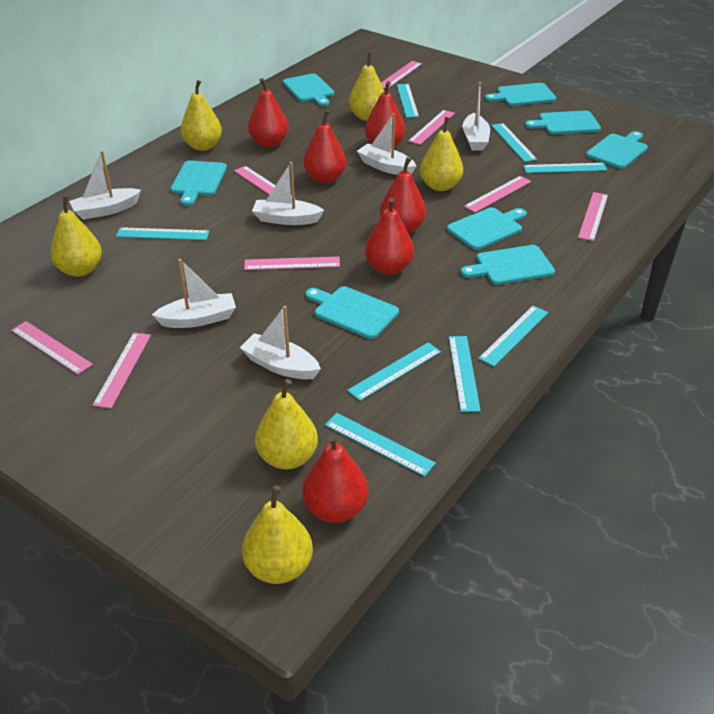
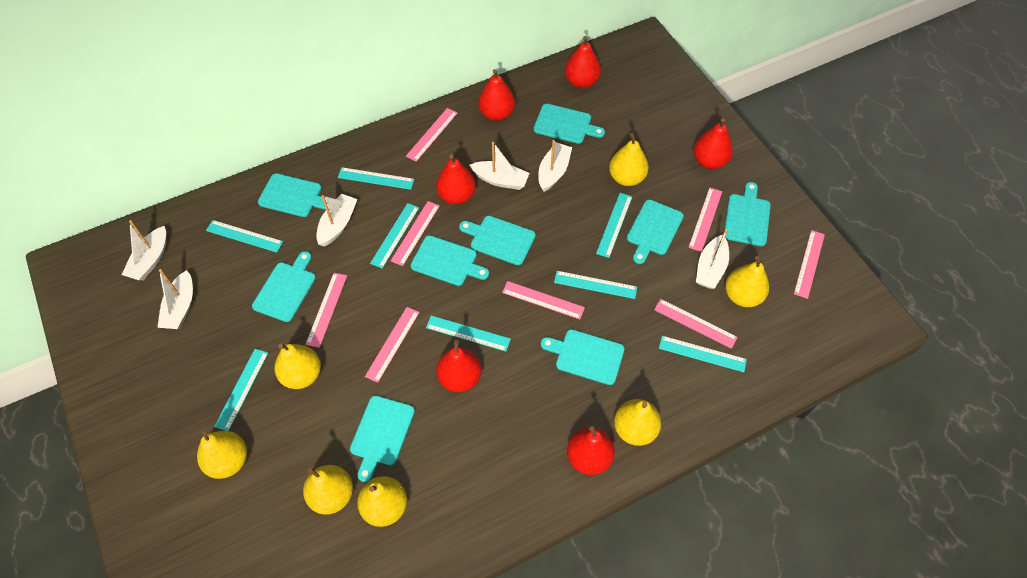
turquoise cutting board: [171,161,227,206] [283,73,334,106] [305,286,399,339] [447,208,527,250] [461,245,555,285] [485,83,556,106] [525,111,601,134] [586,131,648,169] = 8 -> [252,251,316,322] [258,173,326,217] [350,396,415,482] [411,235,489,286] [459,216,536,265] [534,104,605,144] [541,329,625,385] [627,200,684,264] [724,182,771,246] = 9
yellow pear: [50,196,102,277] [181,80,222,151] [242,485,313,584] [255,379,318,470] [349,53,385,121] [420,117,463,191] = 6 -> [197,428,247,479] [275,344,321,389] [303,465,353,515] [357,476,407,527] [609,132,649,186] [614,399,661,446] [725,256,769,307] = 7

